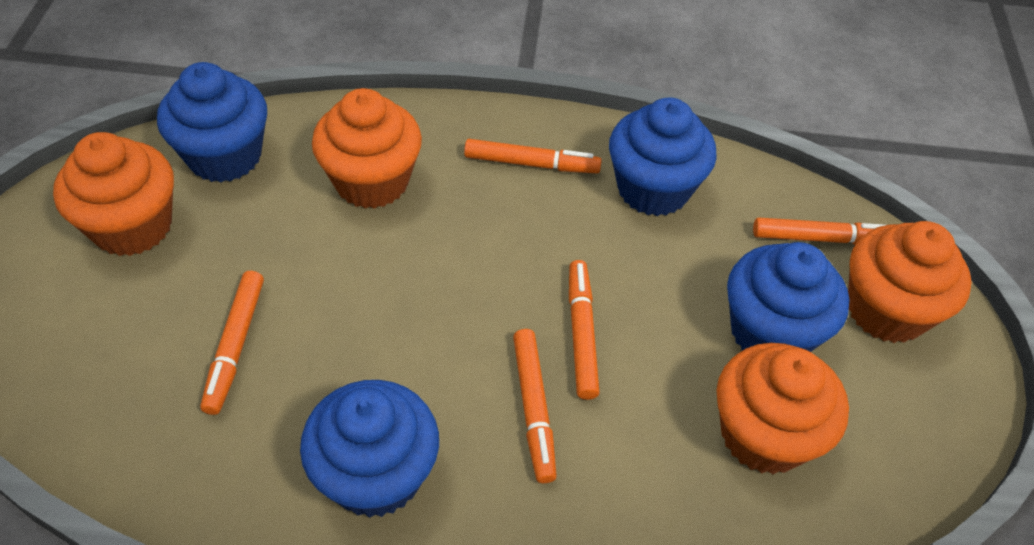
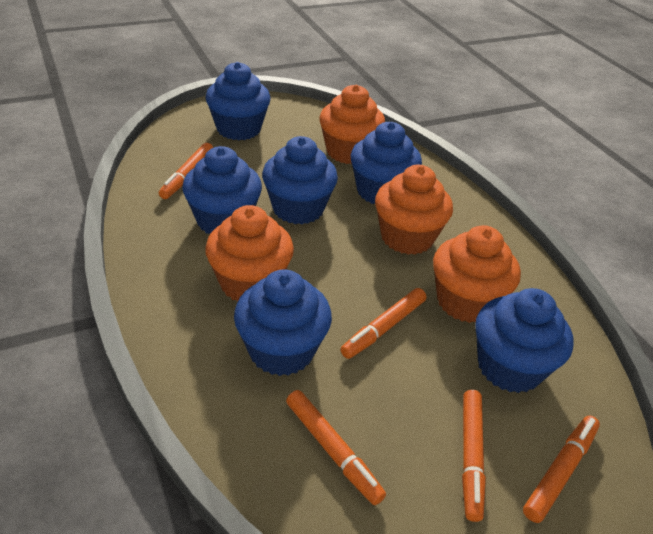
blue cupcake: [157,62,267,183] [300,380,439,518] [609,97,717,216] [727,242,849,352] = 4 -> [183,146,262,234] [205,62,271,140] [234,269,332,376] [262,136,338,224] [351,122,422,204] [475,288,573,393] = 6

